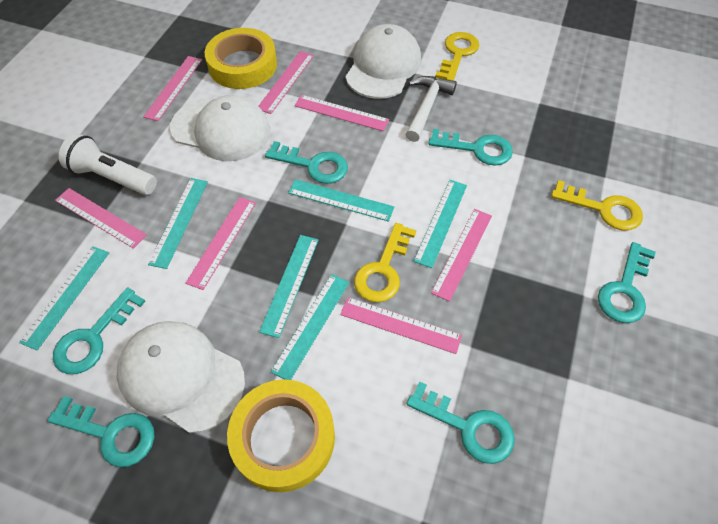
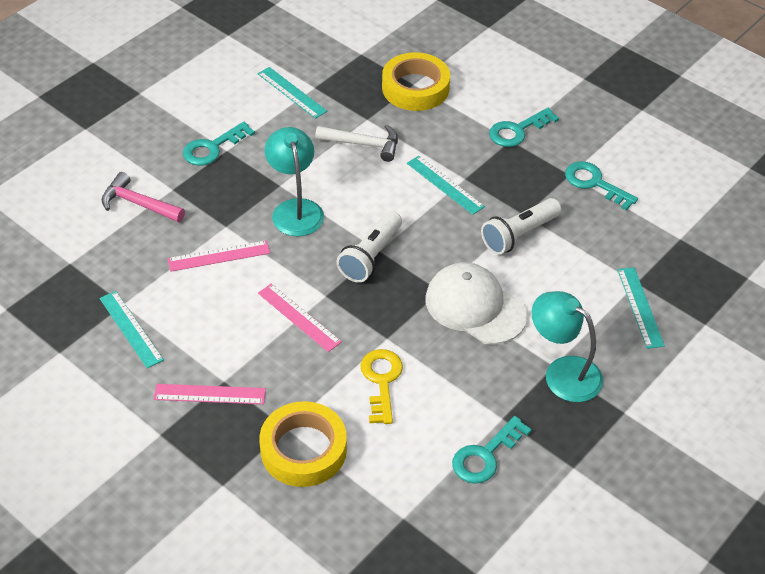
pink hammer: none = 0 -> [101,172,185,222] = 1
pink ruler: [55,188,147,249] [143,56,202,121] [185,197,256,290] [259,51,314,114] [294,95,389,131] [340,297,462,354] [431,209,492,302] = 7 -> [154,384,266,404] [168,240,270,272] [258,283,342,352] = 3
turquoise key: [47,396,155,467] [53,288,145,374] [265,141,348,184] [407,381,515,464] [428,129,513,166] [598,242,656,323] = 6 -> [183,122,255,166] [452,416,532,484] [489,108,559,147] [565,161,638,211] = 4
turquoise lamp: none = 0 -> [265,127,324,236] [531,291,603,402] = 2
turquoise ruler: [19,246,109,350] [148,178,208,269] [259,235,319,338] [271,274,349,380] [288,179,394,222] [413,180,467,268] = 6 -> [100,291,164,368] [258,67,327,119] [407,156,485,215] [617,267,665,349] = 4
white cap: [117,321,245,433] [170,95,270,161] [345,24,421,99] = 3 -> [426,262,528,345] = 1
white flashlight: [59,133,157,195] = 1 -> [337,211,402,283] [481,198,561,255] = 2
yellow key: [354,223,416,302] [435,32,479,81] [551,180,643,230] = 3 -> [361,349,403,424] = 1

